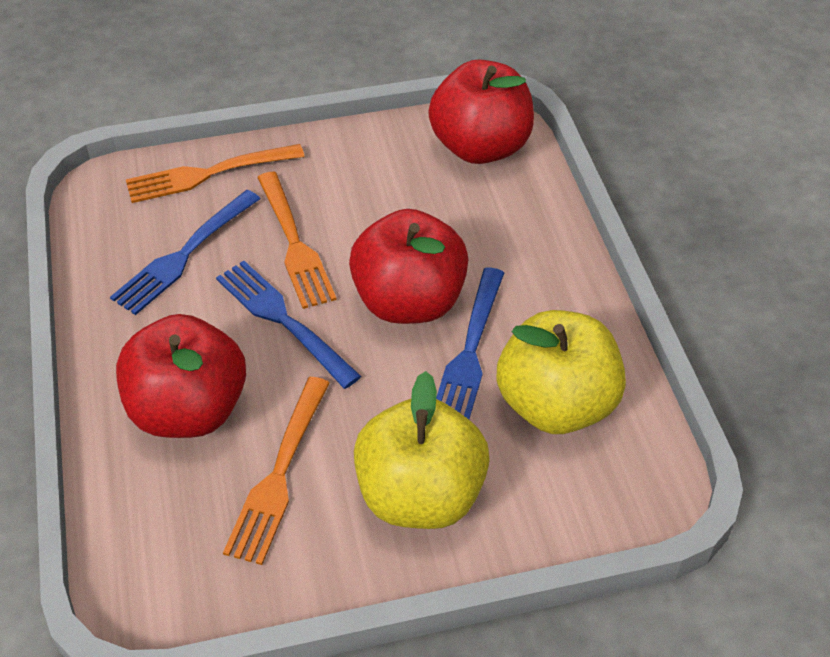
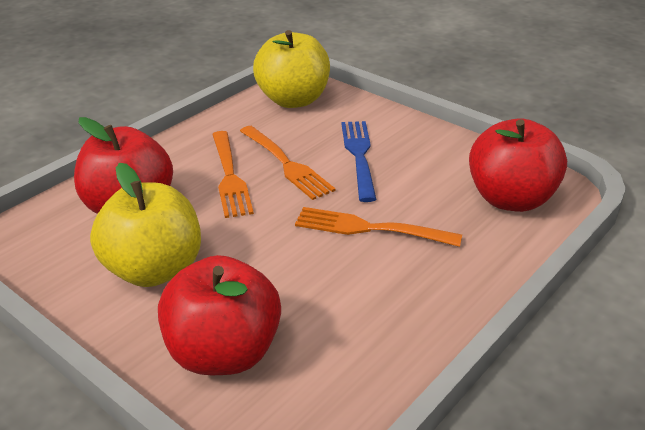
blue fork: [110,190,260,315] [216,261,361,389] [436,268,504,419] = 3 -> [341,121,377,202] = 1

